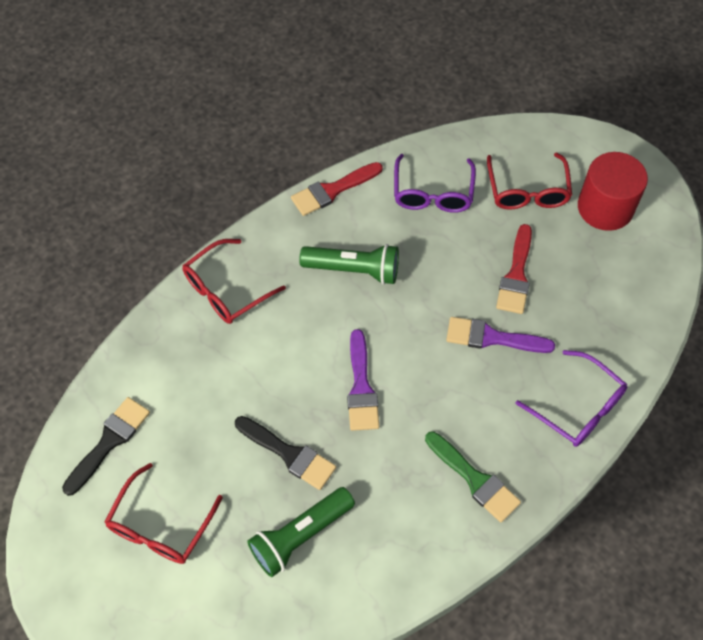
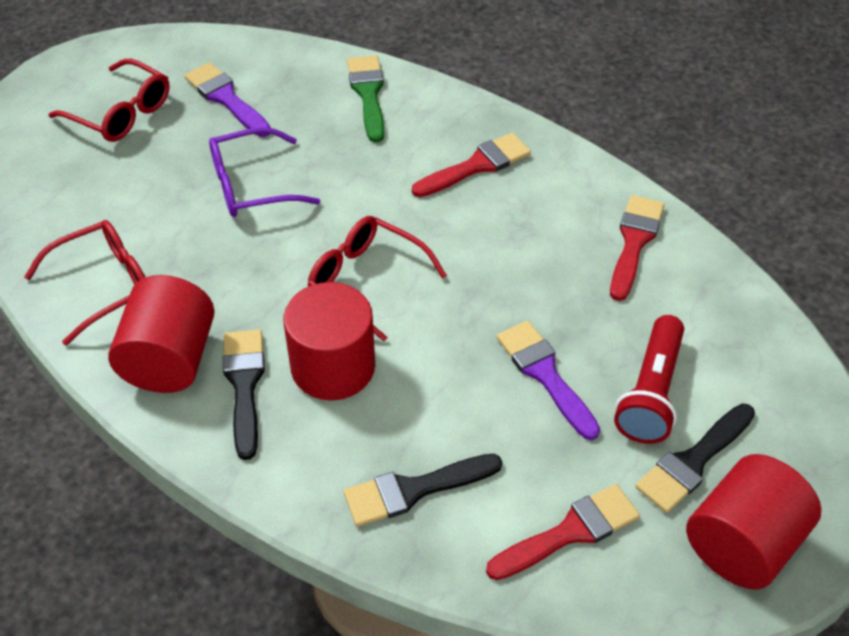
black brush: [62,397,150,496] [235,416,336,490] = 2 -> [223,330,265,460] [344,454,502,527] [636,403,755,513] = 3
green flashlight: [247,487,355,577] [299,244,399,285] = 2 -> none = 0
purple glasses: [394,154,476,213] [516,350,627,447] = 2 -> [209,127,320,217] = 1
red brush: [291,162,383,216] [496,224,532,314] = 2 -> [412,133,531,197] [486,484,640,580] [610,195,664,301] = 3
red cylinder: [578,152,648,231] = 1 -> [108,275,215,393] [283,282,375,401] [686,454,822,590] = 3
red flashlight: none = 0 -> [614,315,684,444] = 1

